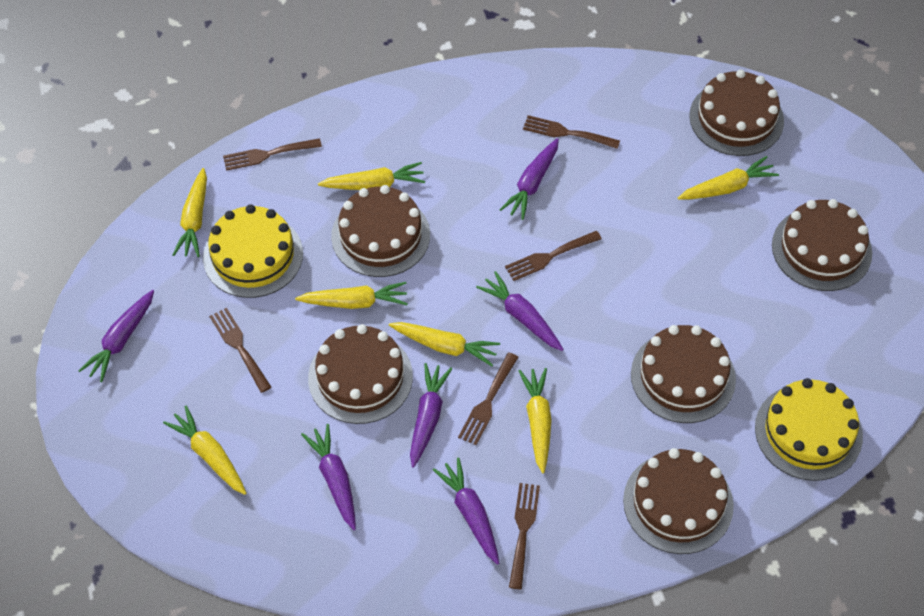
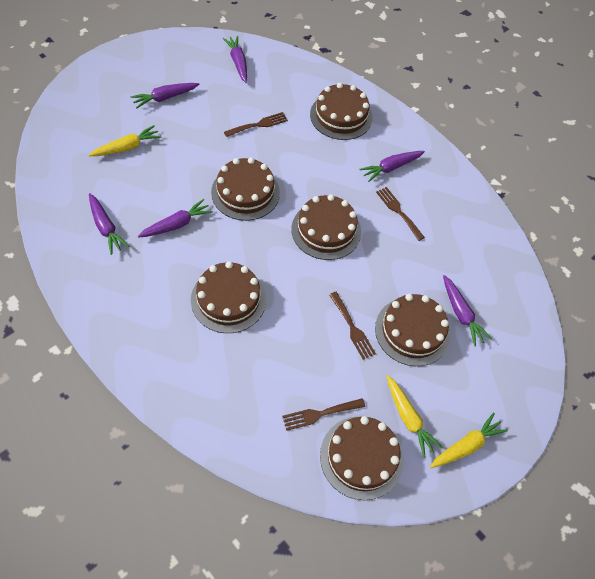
brown fork: [209,308,271,393] [223,138,322,171] [458,353,519,445] [505,231,602,281] [509,483,540,589] [523,115,620,149] = 6 -> [224,112,288,137] [282,398,365,431] [329,292,376,360] [376,187,425,241] = 4
yellow cake: [203,204,303,298] [755,378,863,481] = 2 -> none = 0
yellow carrot: [163,406,246,495] [173,168,207,257] [295,282,408,309] [318,162,425,190] [389,322,500,366] [519,368,552,473] [678,156,779,200] = 7 -> [89,125,161,156] [386,375,443,458] [430,413,508,468] = 3

